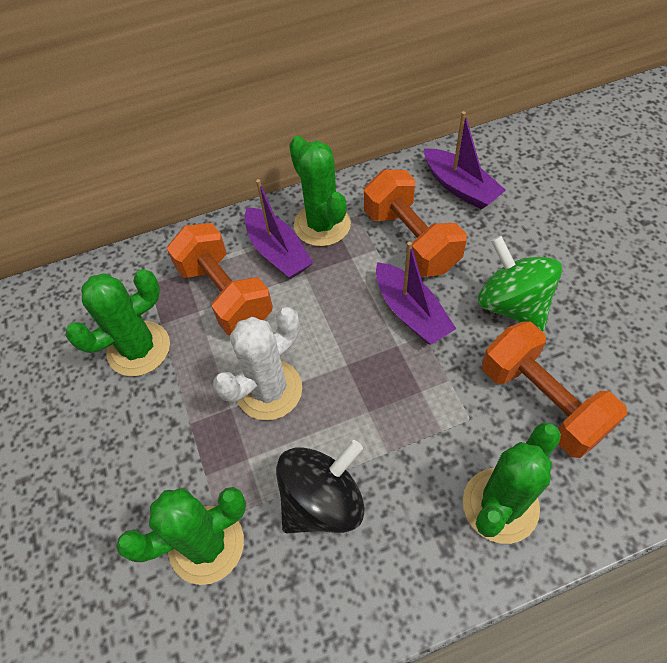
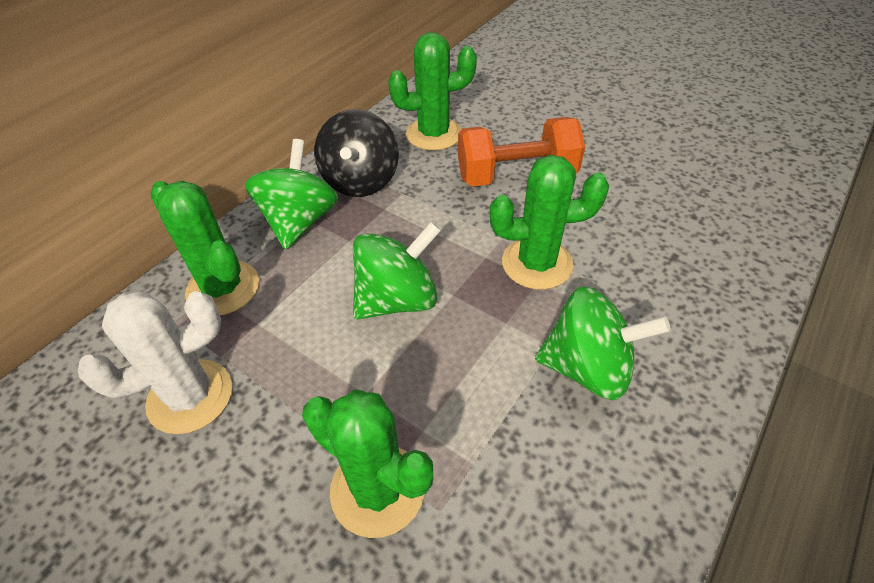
green spinning top: [478,236,562,332] = 1 -> [245,139,338,250] [353,222,441,319] [535,286,671,400] = 3
orange dumbbell: [167,223,273,335] [364,170,467,277] [482,321,627,458] = 3 -> [458,117,585,187] = 1
purple boat: [244,179,313,279] [376,242,456,345] [424,111,506,209] = 3 -> none = 0

